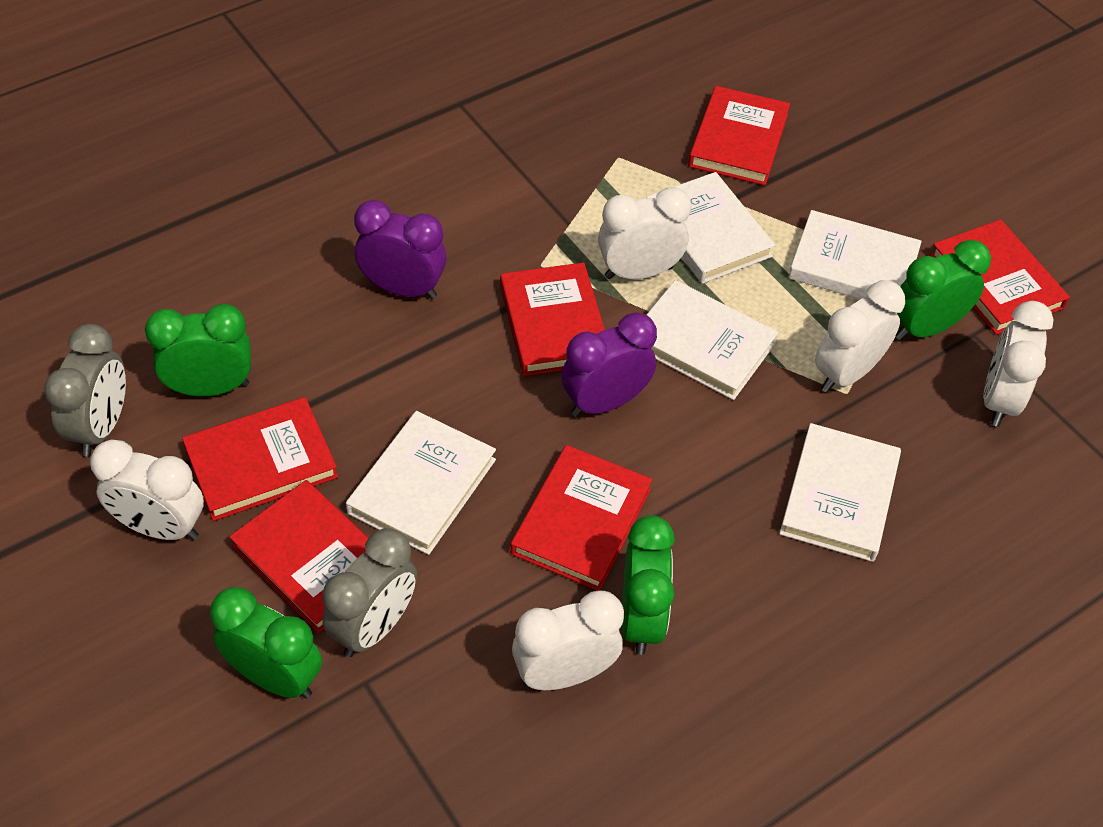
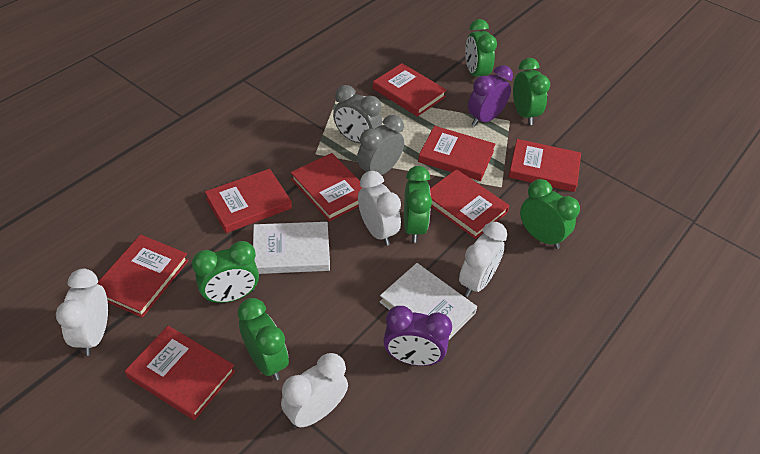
green clock: [145,304,251,396] [210,587,322,699] [622,515,675,655] [896,240,991,341] = 4 -> [192,241,259,303] [238,298,289,380] [404,166,432,243] [465,19,497,77] [513,58,550,125] [520,179,580,249] = 6
red book: [182,397,338,521] [230,480,368,633] [500,262,605,376] [510,445,652,591] [688,86,790,186] [930,219,1070,335] = 6 -> [97,235,189,318] [125,326,235,420] [205,169,292,233] [291,153,363,222] [373,63,447,117] [418,126,495,181] [430,169,510,239] [508,139,581,192] = 8
white book: [346,411,496,555] [646,172,775,284] [647,280,779,400] [779,423,901,562] [788,210,922,299] = 5 -> [253,222,330,274] [379,263,477,340] = 2
white clock: [90,439,204,540] [512,591,624,690] [598,187,691,279] [815,280,905,393] [983,301,1054,427] = 5 -> [56,269,108,356] [281,353,348,429] [358,171,401,246] [459,222,507,297] = 4

